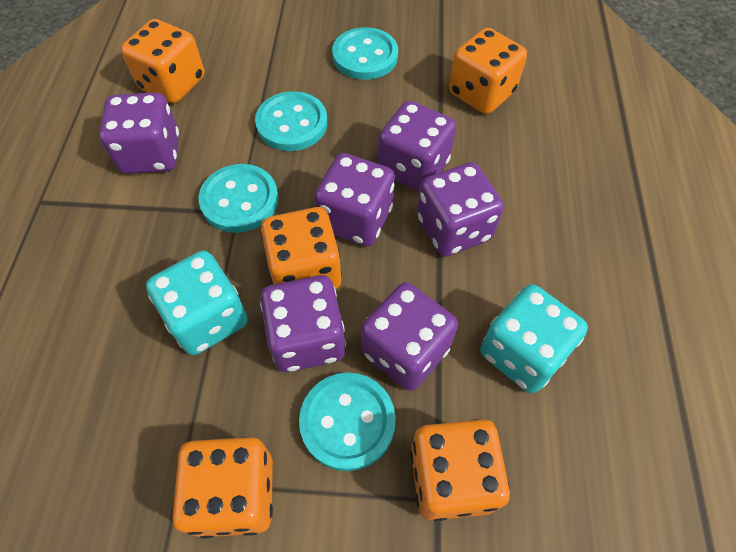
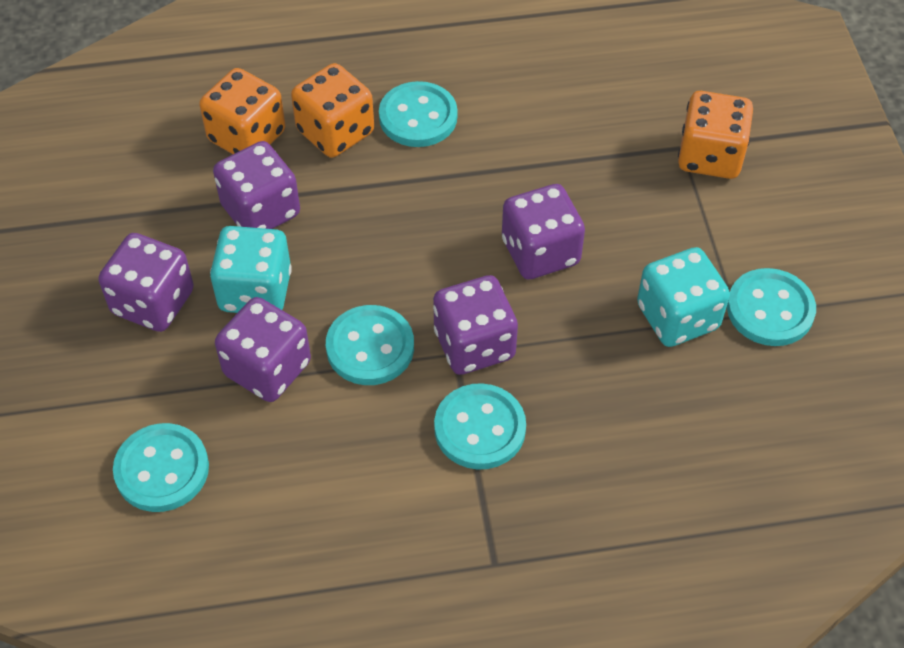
orange dice: [121,19,205,103] [172,437,273,538] [261,207,342,289] [410,419,510,521] [449,28,527,114] = 5 -> [199,68,285,154] [291,63,374,158] [678,91,753,179] = 3
purple dice: [99,92,179,174] [260,275,346,372] [314,153,395,246] [361,282,458,391] [378,101,456,191] [417,162,504,257] = 6 -> [98,233,194,332] [213,141,300,229] [215,297,311,402] [433,275,518,375] [502,184,585,279] = 5
turquoise button: [199,164,278,233] [255,91,327,151] [299,372,396,471] [332,27,398,80] = 4 -> [113,423,209,512] [326,305,414,385] [379,81,457,147] [434,383,526,469] [727,268,816,346] = 5

